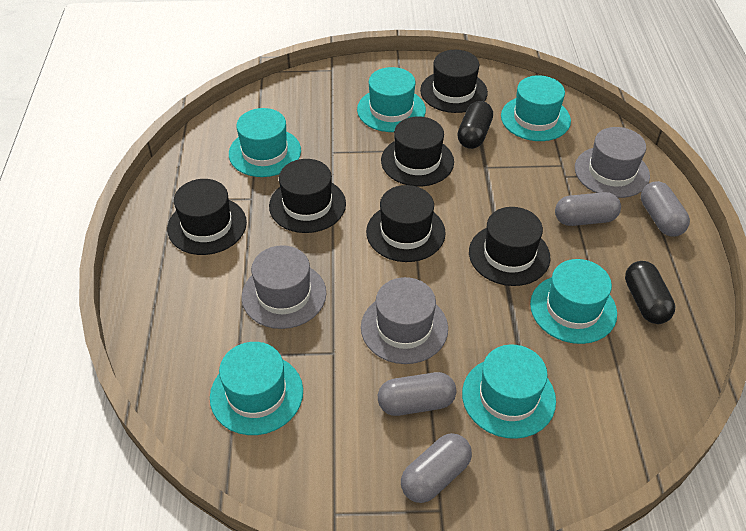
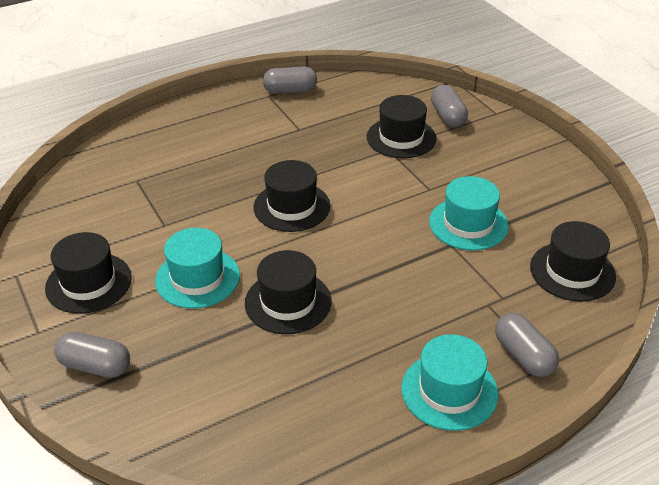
black capsule: [457,101,493,149] [625,261,675,324] = 2 -> none = 0
black hat: [167,179,247,255] [269,159,346,233] [366,185,446,262] [381,117,454,186] [420,50,488,113] [469,207,550,286] = 6 -> [45,232,132,314] [245,250,332,334] [253,160,330,232] [367,95,437,158] [530,221,616,302] = 5
grey hat: [242,245,326,329] [361,277,448,364] [575,127,650,198] = 3 -> none = 0
turquoise hat: [210,342,303,435] [229,108,301,177] [357,67,426,132] [462,344,556,439] [501,75,571,141] [530,259,617,344] = 6 -> [155,228,240,309] [402,334,499,431] [429,176,509,250] = 3

